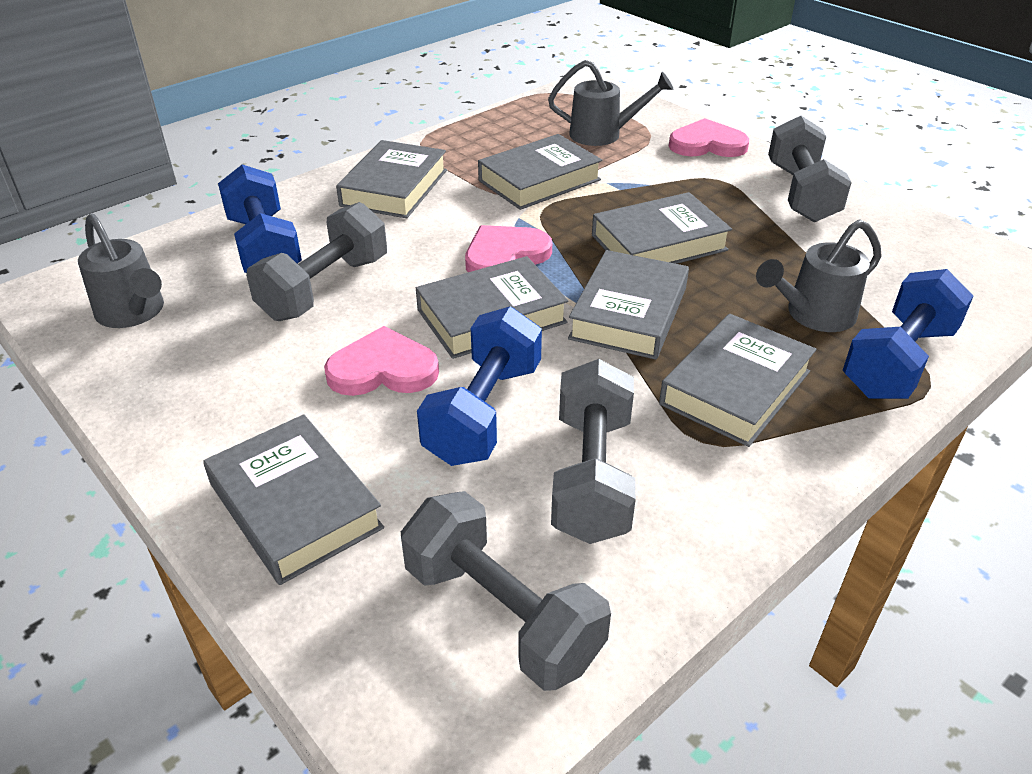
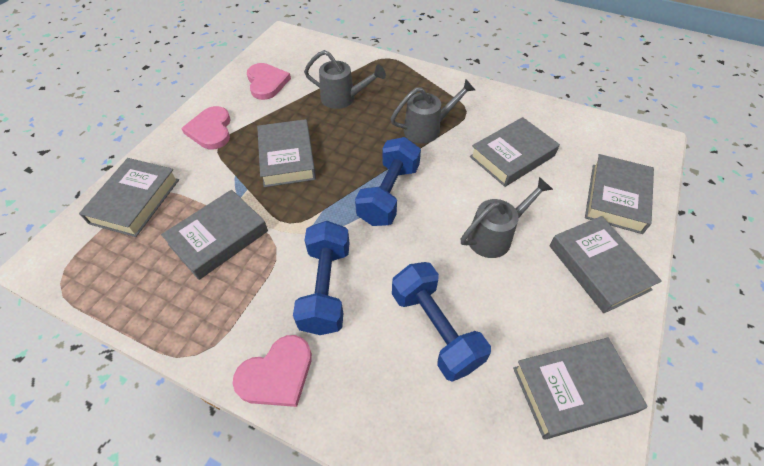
grey dumbbell: [246,202,387,321] [401,491,611,691] [551,359,636,544] [768,116,852,222] = 4 -> none = 0

